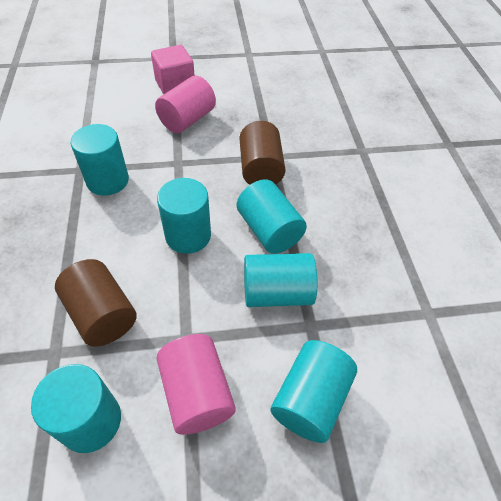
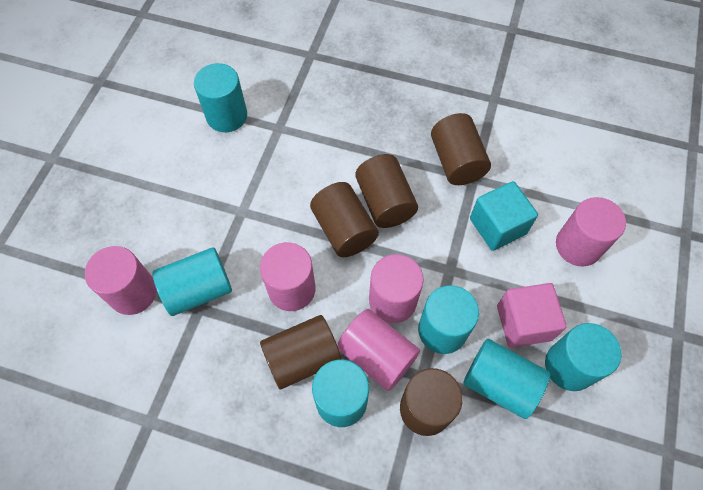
brown cylinder: [55,259,137,347] [240,121,286,185] = 2 -> [260,315,341,389] [310,182,379,257] [355,154,418,228] [400,368,463,436] [431,113,491,185] = 5
pink cylinder: [155,76,216,133] [156,334,236,435] = 2 -> [85,246,157,315] [260,242,316,311] [337,309,420,391] [369,254,424,323] [556,197,626,266] = 5
turquoise cube: none = 0 -> [470,181,538,251] = 1

